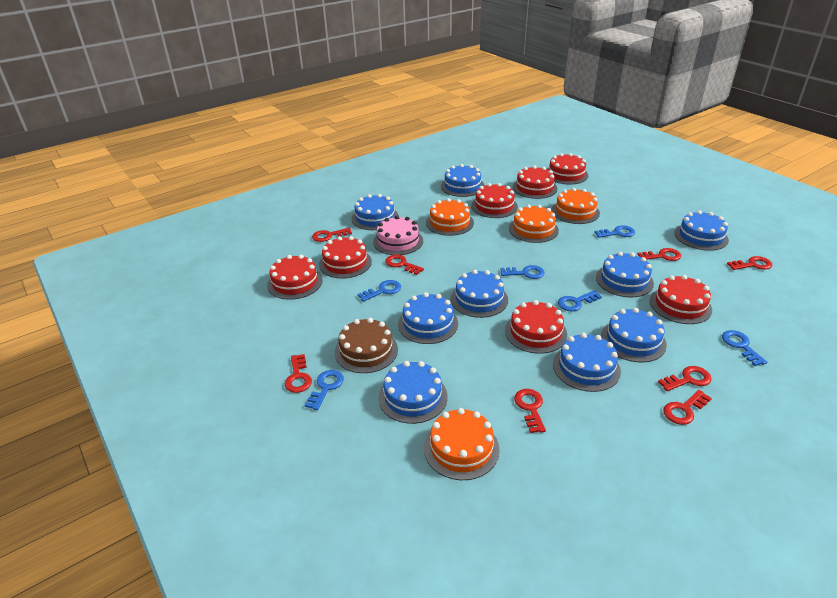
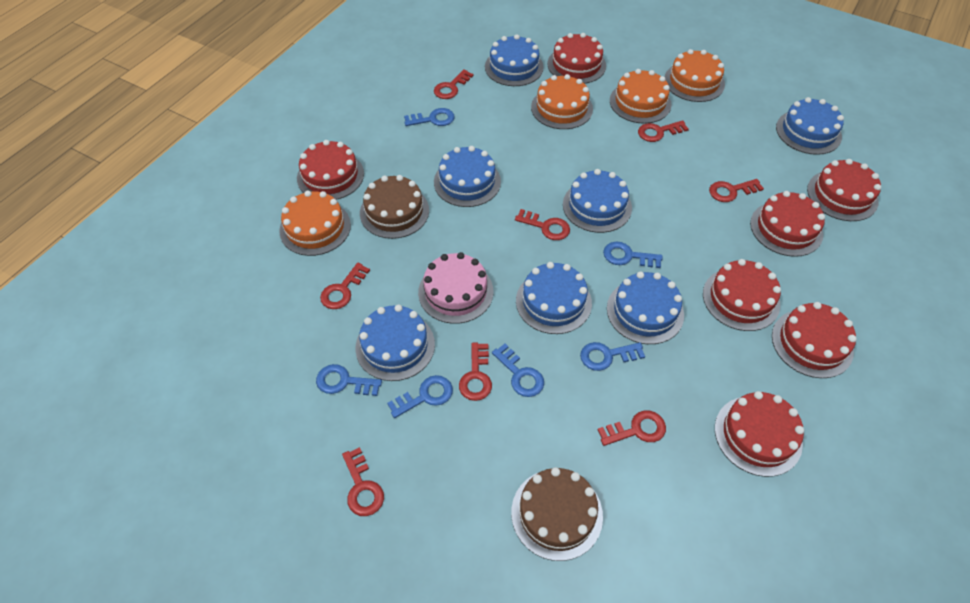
blue cake: [351,194,399,230] [379,361,448,424] [398,292,458,344] [441,164,485,197] [451,270,508,318] [553,333,621,392] [596,252,654,298] [601,308,667,362] [674,211,729,251] = 9 -> [355,305,435,381] [434,146,501,207] [485,34,544,86] [516,262,592,334] [563,169,632,233] [607,271,684,344] [776,97,844,155] = 7
brown cake: [335,318,398,373] = 1 -> [360,175,429,239] [511,467,603,561] = 2

